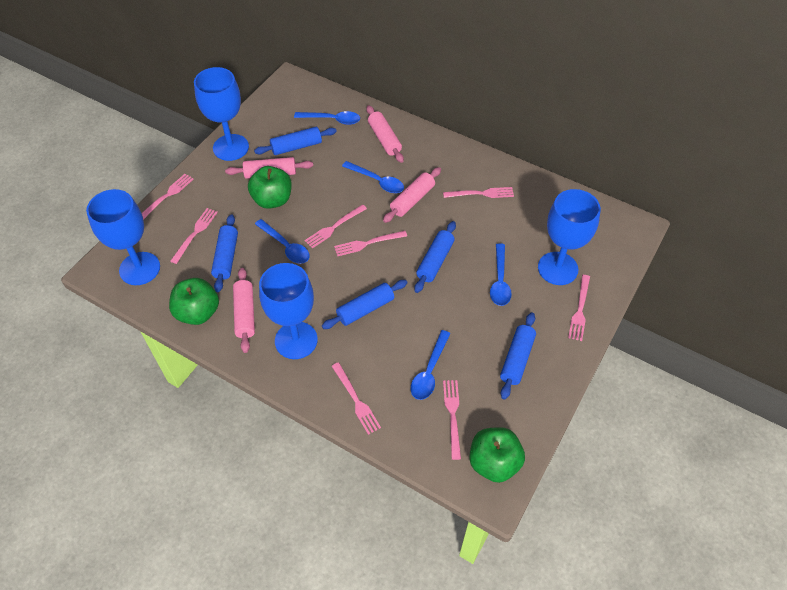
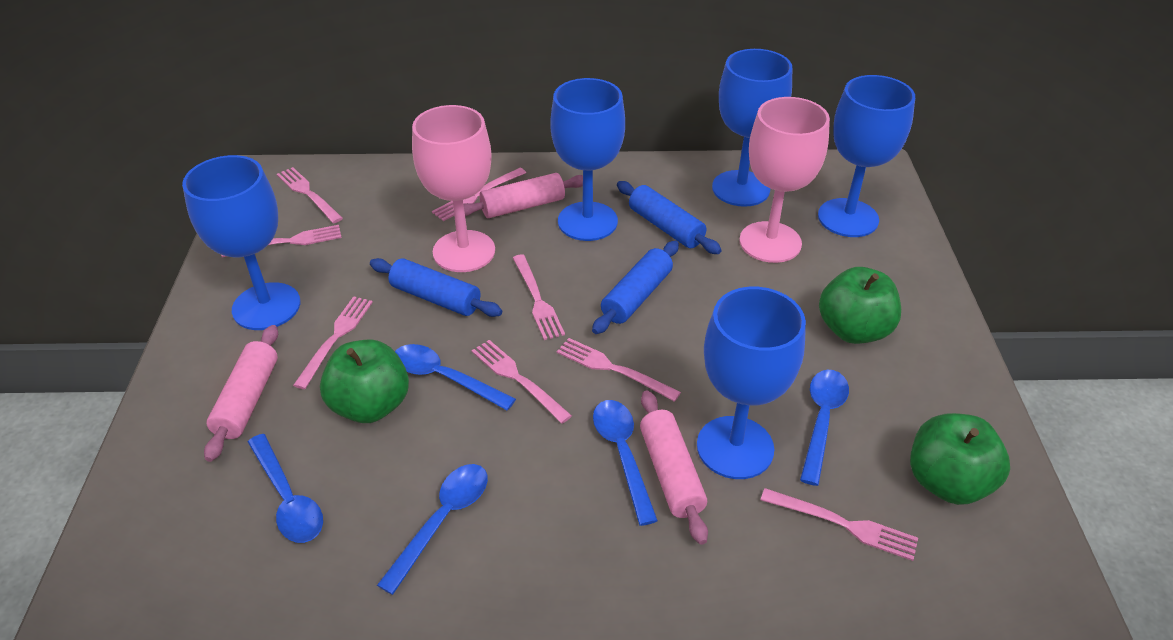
blue goblet: [86,189,160,285] [194,67,249,161] [259,263,318,359] [538,189,601,285] = 4 -> [182,155,300,330] [550,78,625,241] [697,287,806,479] [712,49,792,207] [818,75,915,237] = 5
blue rolling pin: [211,214,238,292] [254,127,337,155] [322,280,408,329] [414,221,456,293] [500,313,536,400] = 5 -> [370,258,502,317] [592,241,679,334] [617,181,722,254] = 3
pink goblet: none = 0 -> [412,105,495,272] [739,97,830,263] = 2
pink rolling pin: [225,157,313,179] [233,268,255,353] [367,105,404,163] [383,167,441,223] = 4 -> [204,325,278,462] [464,173,583,218] [640,390,708,545] = 3

